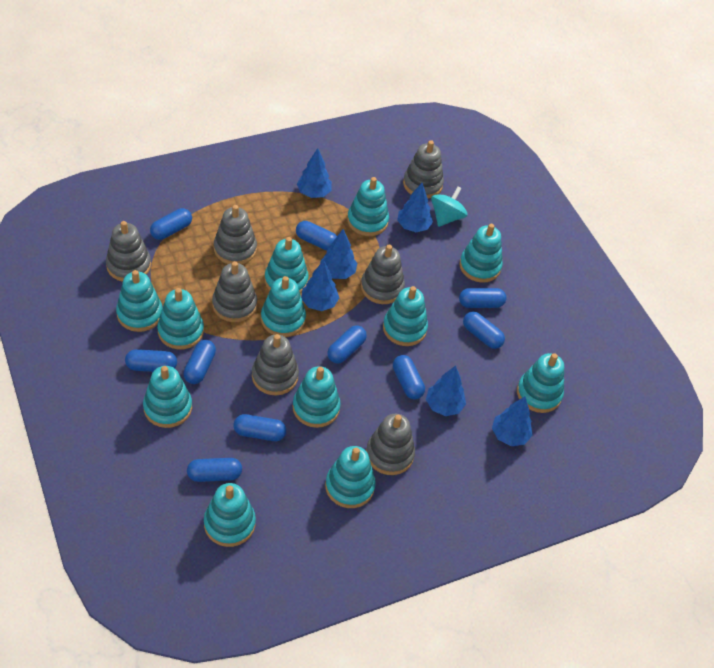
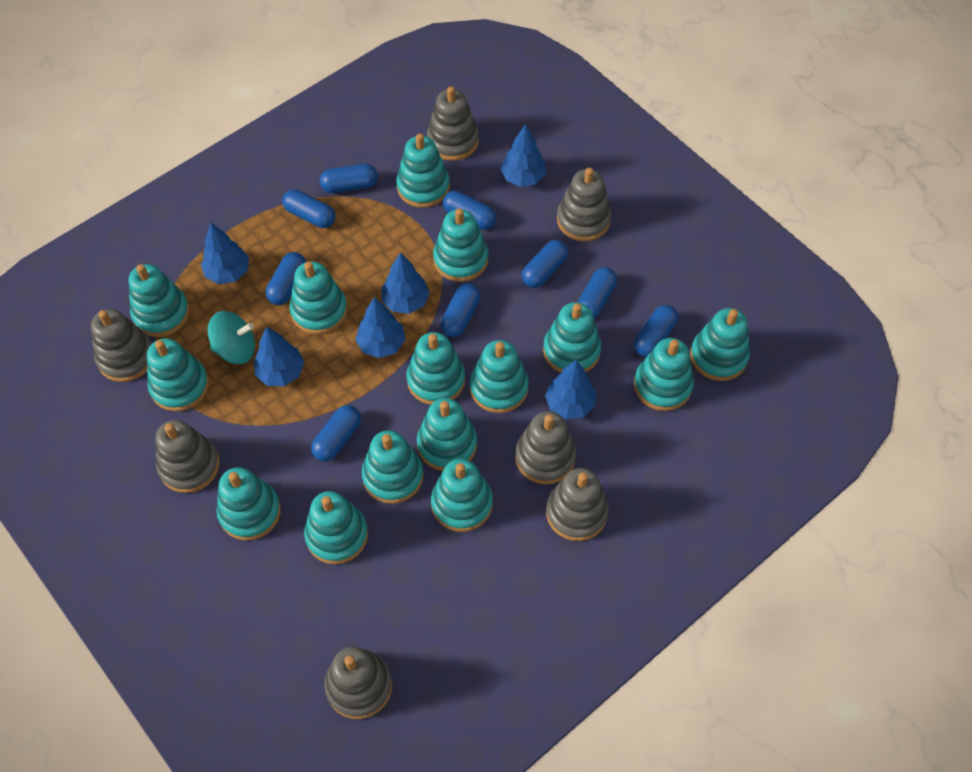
blue capsule: [125,349,177,372] [150,208,192,240] [183,340,216,384] [187,458,242,482] [233,414,286,441] [296,221,337,251] [327,325,367,364] [393,355,425,399] [459,288,506,308] [463,312,505,349] = 10 -> [266,252,306,305] [282,189,336,228] [311,405,361,462] [320,164,378,193] [441,283,481,337] [443,191,496,230] [522,240,568,288] [578,267,617,318] [634,305,678,357] = 9
turquoise stacking toy: [116,270,162,332] [143,366,192,428] [157,288,204,349] [204,483,256,547] [261,276,306,337] [265,237,309,294] [293,366,341,428] [325,446,376,508] [347,177,389,236] [383,286,428,346] [459,224,503,283] [517,353,564,413] = 12 -> [129,264,189,337] [147,338,209,412] [216,467,281,541] [290,261,347,334] [304,491,368,564] [362,430,423,504] [396,134,450,208] [407,332,465,405] [417,398,477,471] [431,459,493,532] [433,208,488,282] [470,340,529,413] [543,302,601,373] [634,338,694,411] [690,308,750,381] = 15

